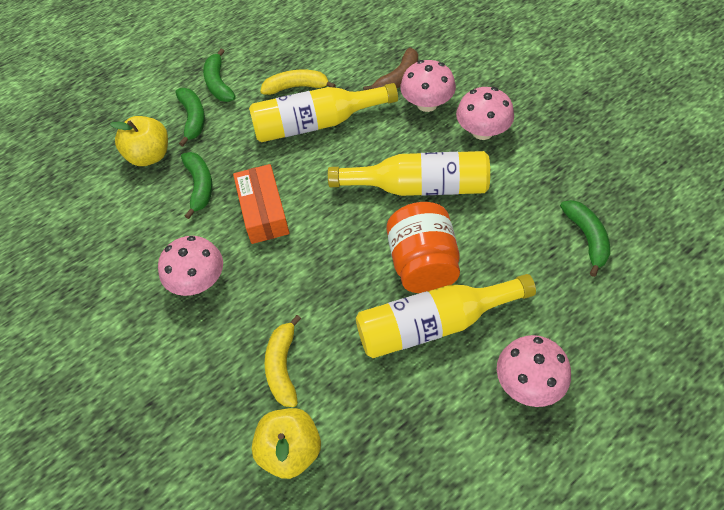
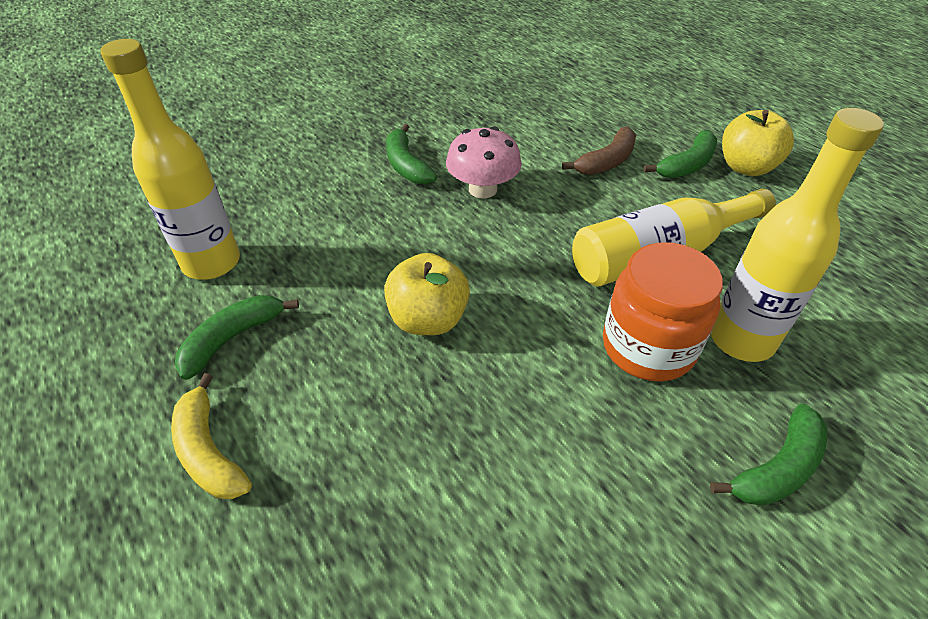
orange box: [233,164,290,244] = 1 -> none = 0
pink mushroom: [158,236,223,296] [400,60,456,112] [456,87,514,140] [497,335,571,407] = 4 -> [446,126,522,198] = 1
yellow banana: [261,70,336,95] [265,315,301,407] = 2 -> [171,373,252,499] = 1

